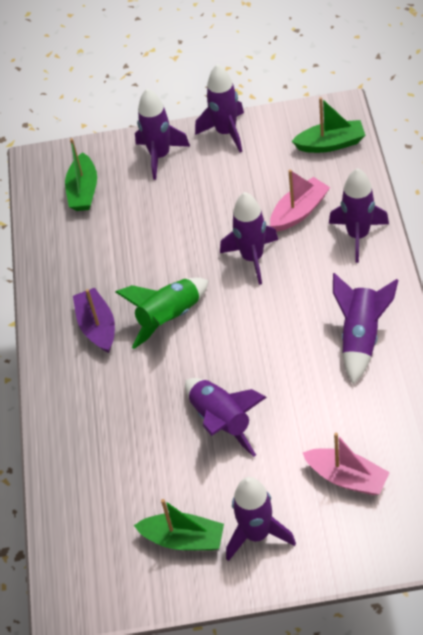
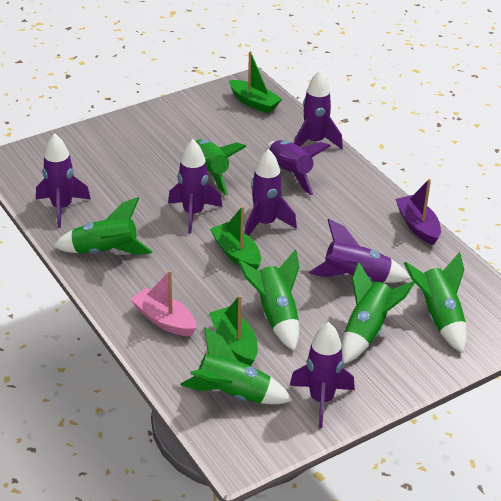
green rocket: [115,278,209,349] = 1 -> [53,197,153,255] [181,327,293,404] [194,139,247,195] [238,250,299,351] [342,262,415,364] [404,252,467,353] = 6
pink boat: [270,169,330,232] [303,433,390,495] = 2 -> [130,270,196,336] = 1

